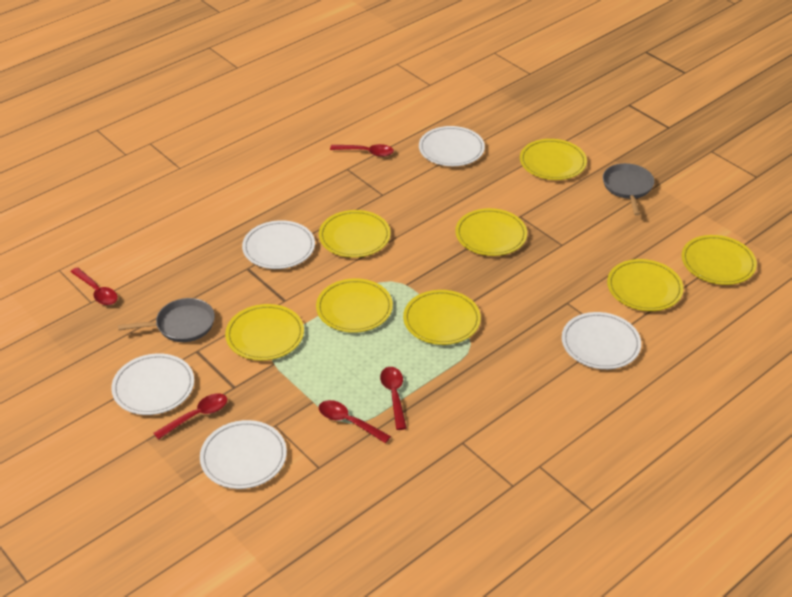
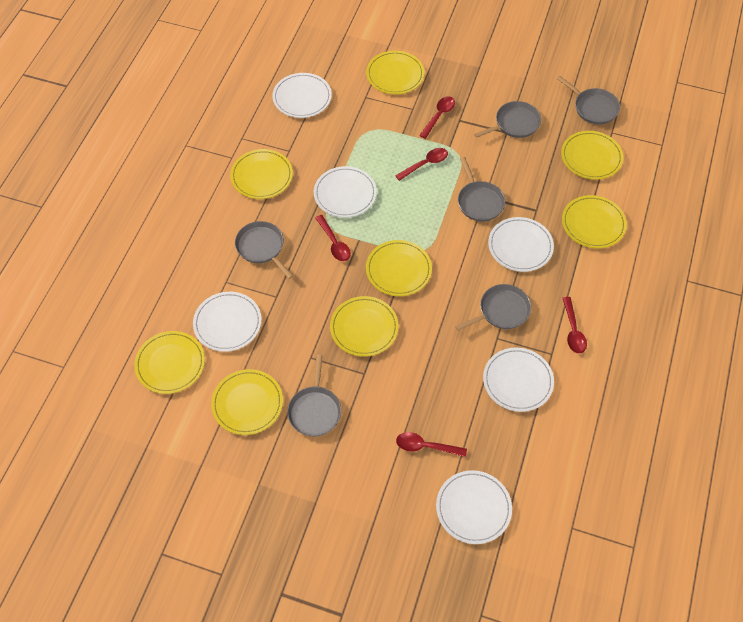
grey pan: [118,298,215,342] [603,163,654,216] = 2 -> [235,221,293,279] [287,354,341,437] [455,284,531,331] [458,157,505,222] [474,101,541,138] [557,76,620,125] = 6
white plate: [111,353,194,415] [200,420,287,489] [242,220,315,269] [419,126,485,166] [562,312,641,369] = 5 -> [193,292,262,352] [272,73,332,118] [314,166,377,218] [436,470,512,544] [483,348,554,412] [488,217,554,272] = 6

